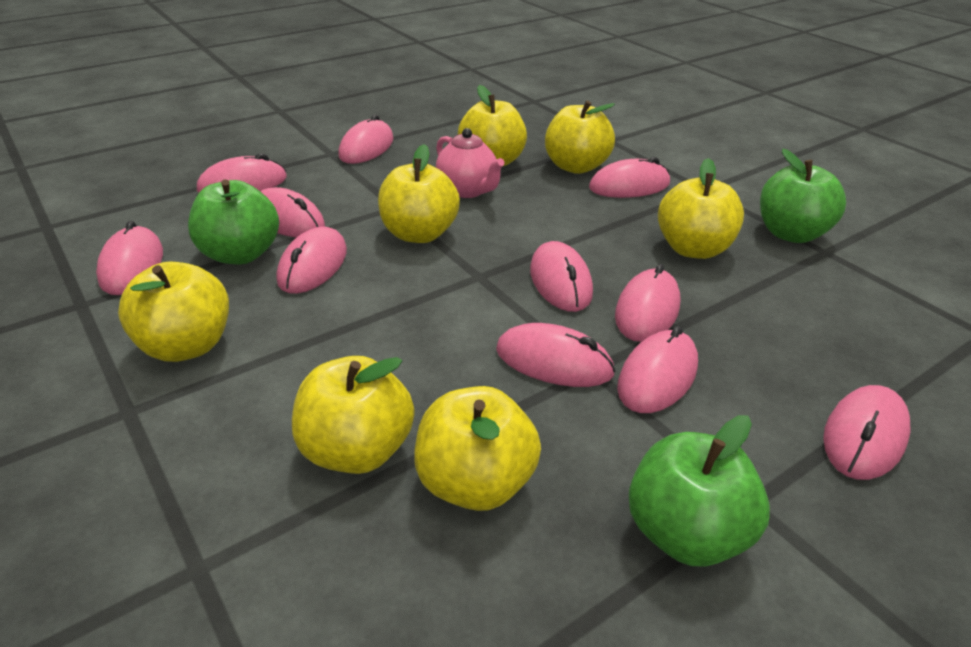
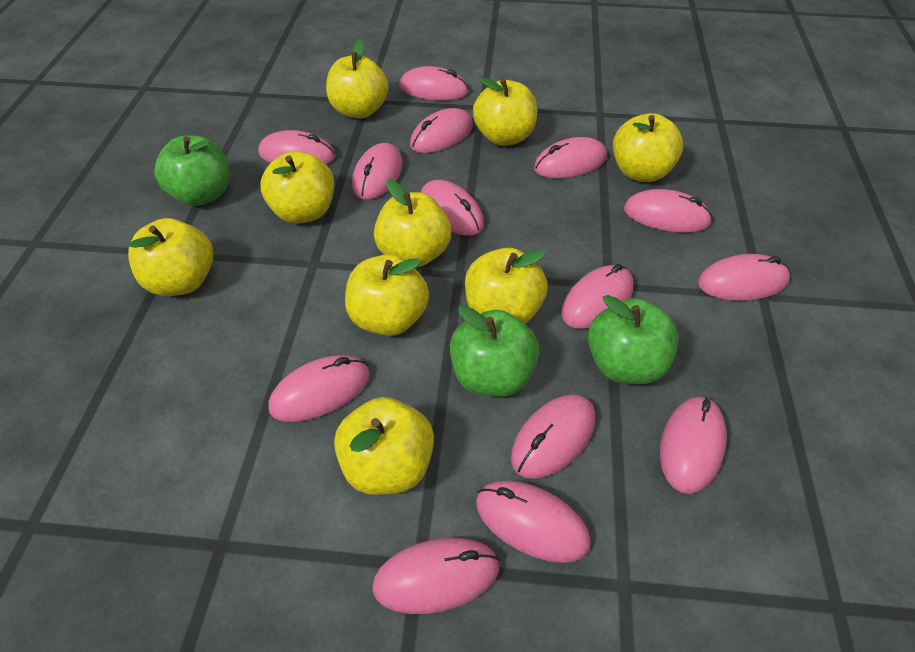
pink mouse: [96,221,163,295] [197,153,287,192] [260,187,325,238] [277,227,347,294] [338,115,394,164] [496,323,615,387] [530,241,593,312] [589,157,670,198] [615,264,680,342] [617,326,698,413] [823,385,910,480] = 11 -> [258,130,335,164] [268,355,370,422] [352,143,403,200] [372,538,500,614] [399,66,469,101] [410,108,473,153] [421,180,484,236] [476,481,591,563] [511,394,595,479] [534,137,607,178] [561,264,633,329] [624,189,713,233] [660,396,727,494] [698,254,790,301] = 14
pink teapot: [436,128,505,198] = 1 -> none = 0
yellow apple: [118,262,229,362] [292,356,415,474] [378,144,460,243] [414,386,541,511] [458,85,527,167] [545,101,615,174] [658,158,744,259] = 7 -> [128,218,213,296] [260,151,334,224] [326,40,389,119] [334,397,434,495] [345,254,429,336] [374,179,451,268] [465,248,548,324] [473,77,537,146] [613,113,683,182] = 9

